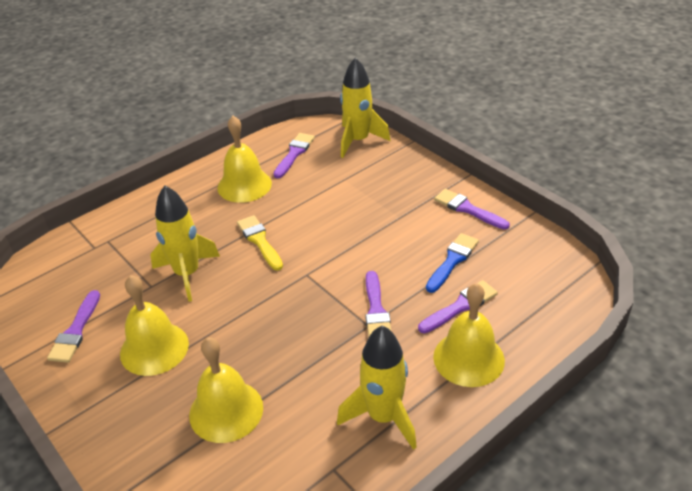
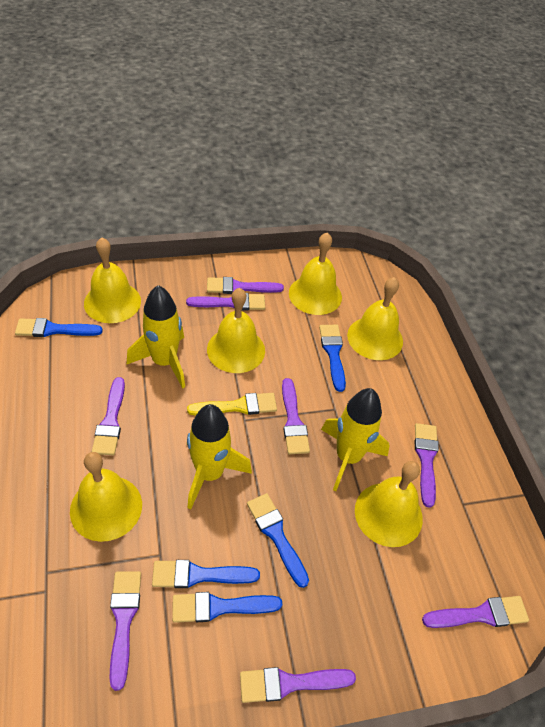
blue brush: [426,233,479,293] = 1 -> [15,318,103,337] [152,560,260,588] [172,592,282,623] [247,493,309,588] [319,325,346,392] = 5
purple brush: [47,290,100,363] [273,133,315,178] [365,271,391,336] [418,280,498,333] [434,189,510,230] = 5 -> [92,377,125,455] [109,571,141,691] [186,293,265,310] [207,277,284,294] [240,667,356,703] [282,378,310,454] [415,423,439,508] [422,596,529,628] = 8
yellow bell: [120,275,189,376] [189,337,263,443] [217,116,272,203] [433,283,505,387] = 4 -> [70,452,142,542] [84,237,141,323] [207,288,265,373] [289,233,342,315] [347,277,403,360] [355,461,423,547] = 6

